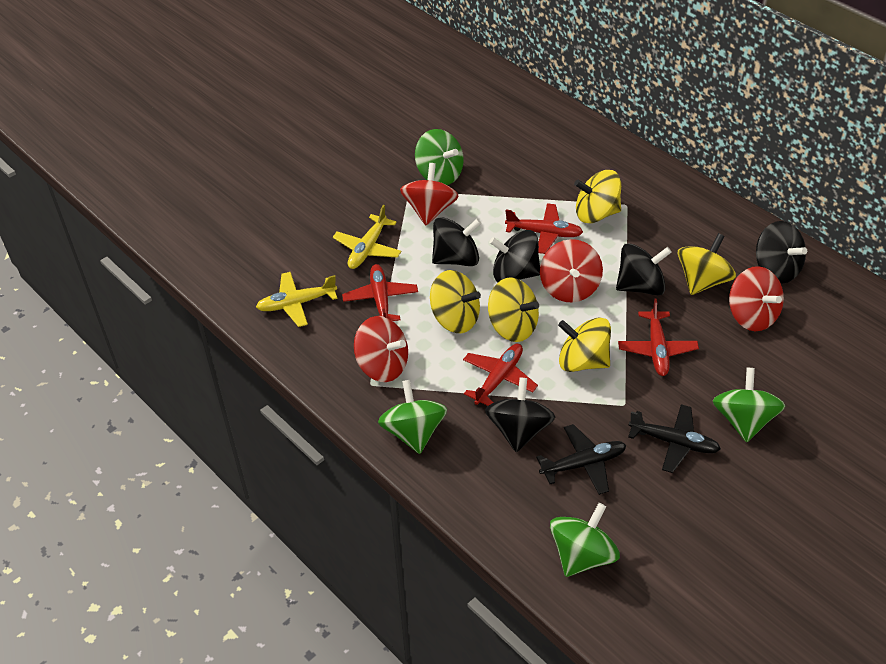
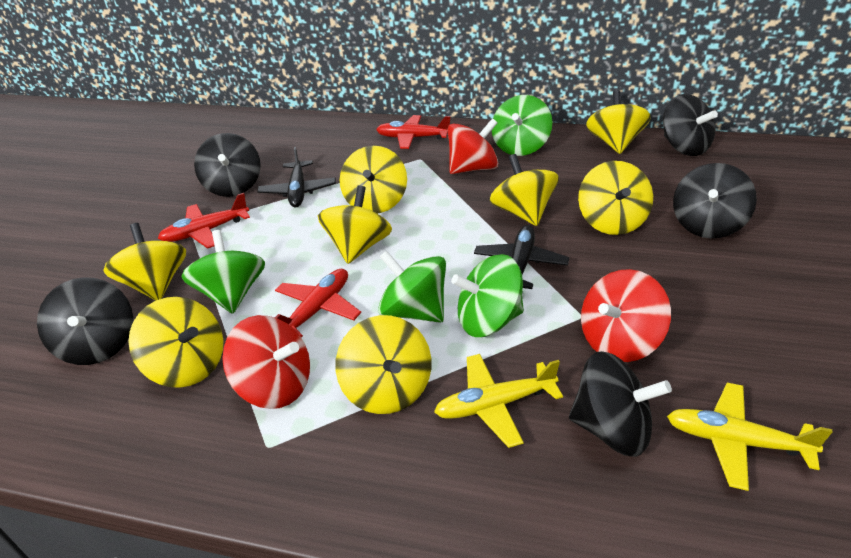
red plane: [342,264,418,321] [463,344,538,406] [505,203,583,254] [618,298,699,376] = 4 -> [158,193,250,249] [275,269,361,338] [376,115,451,149] = 3
red spinning top: [354,316,408,382] [400,163,459,225] [540,239,603,302] [729,266,784,331] = 4 -> [222,315,310,409] [448,118,499,174] [581,269,671,362] = 3
yellow spinning top: [430,270,481,333] [488,277,539,342] [558,317,611,372] [574,170,621,223] [678,233,736,295] = 5 -> [103,223,186,301] [128,297,223,388] [318,185,392,264] [335,315,431,414] [340,146,407,213] [490,154,559,226] [578,161,653,235] [586,90,651,154] = 8

